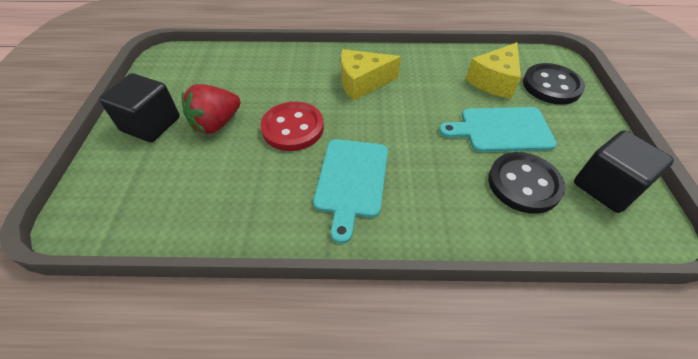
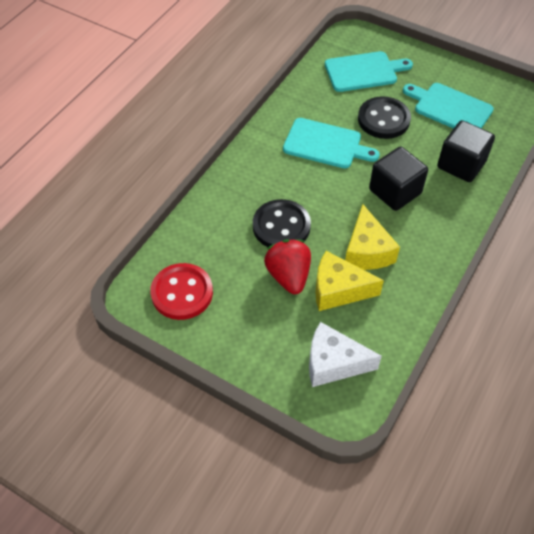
turquoise cutting board: [313,139,388,243] [439,107,557,152] = 2 -> [283,118,380,168] [325,51,413,92] [403,83,494,129] = 3
white cheese: none = 0 -> [309,322,382,387] = 1

